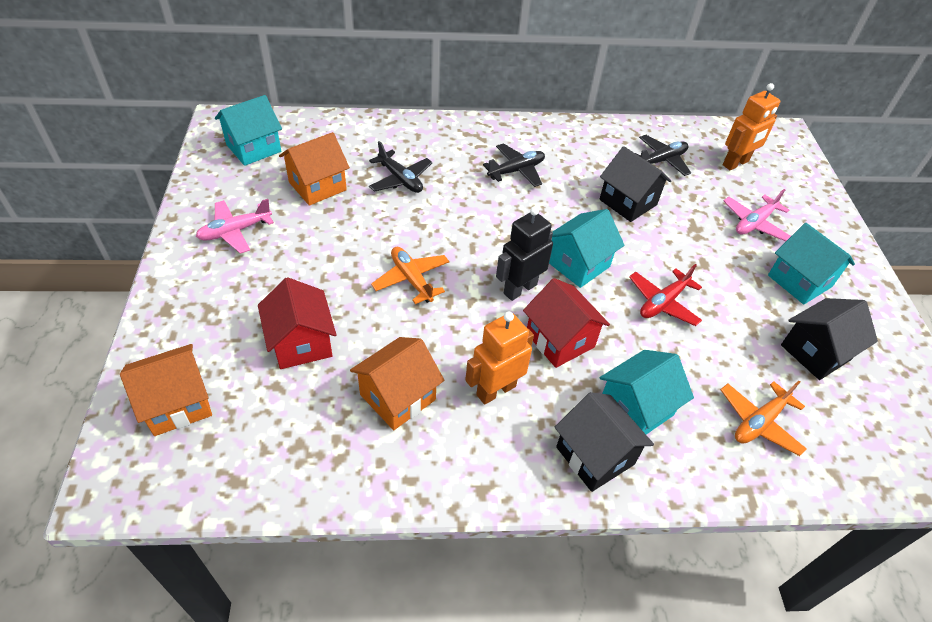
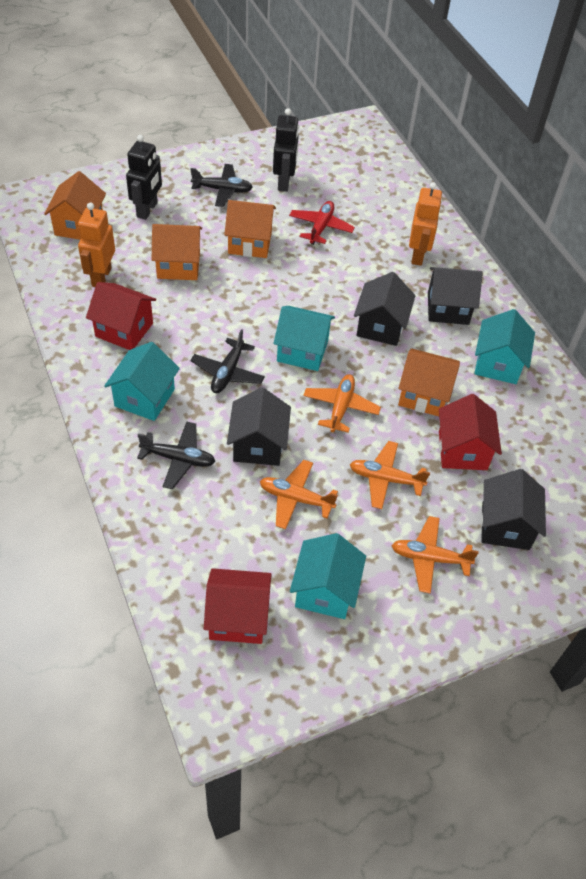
black house: [555,392,654,492] [599,146,671,222] [781,298,878,380] = 3 -> [227,387,291,466] [354,272,415,346] [428,267,483,325] [481,469,546,550] = 4
black robot: [496,206,553,301] = 1 -> [126,135,162,220] [273,108,299,192] = 2
orange house: [120,344,212,436] [279,132,350,206] [350,337,444,430] = 3 -> [44,171,106,240] [152,224,202,280] [224,200,276,258] [398,348,460,416] = 4
orange plane: [371,247,449,304] [721,380,807,456] = 2 -> [260,460,338,529] [303,374,381,433] [350,441,430,509] [391,516,479,594] = 4
pink plane: [196,199,274,254] [723,189,791,241] = 2 -> none = 0
red house: [258,277,336,369] [523,278,610,368] = 2 -> [86,282,156,350] [204,568,272,644] [439,394,502,470] = 3

